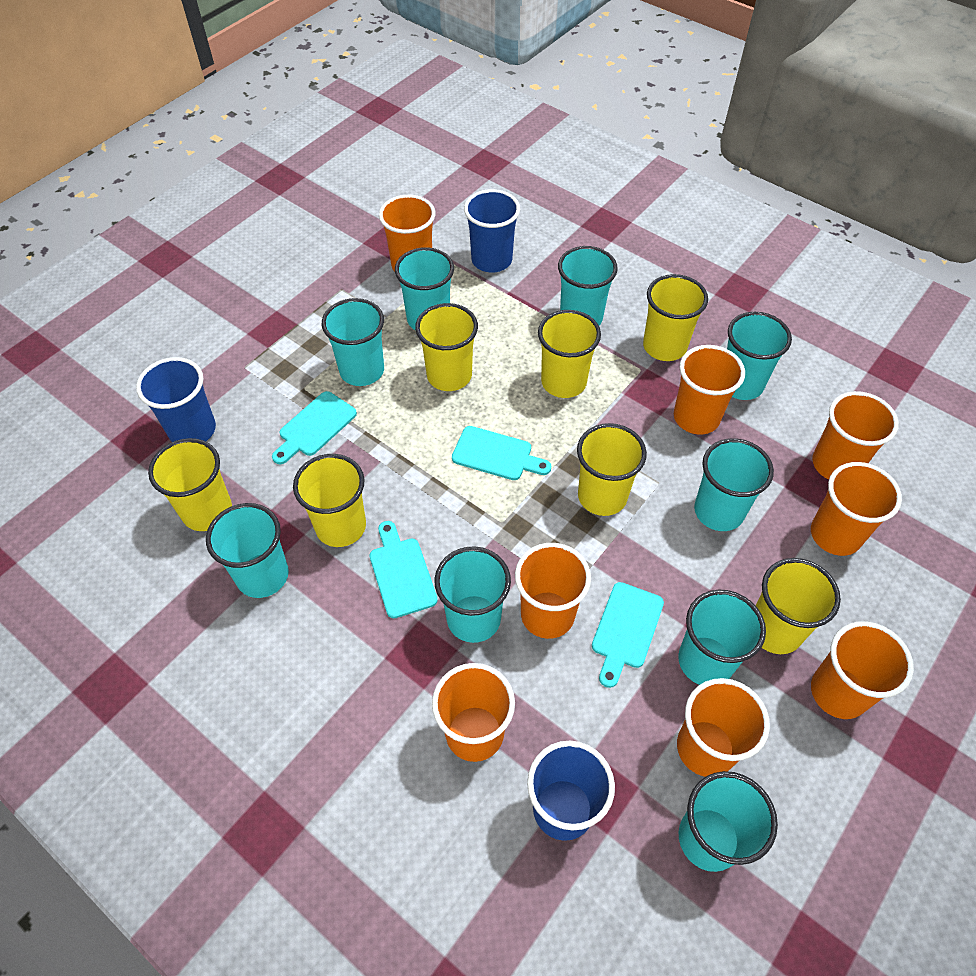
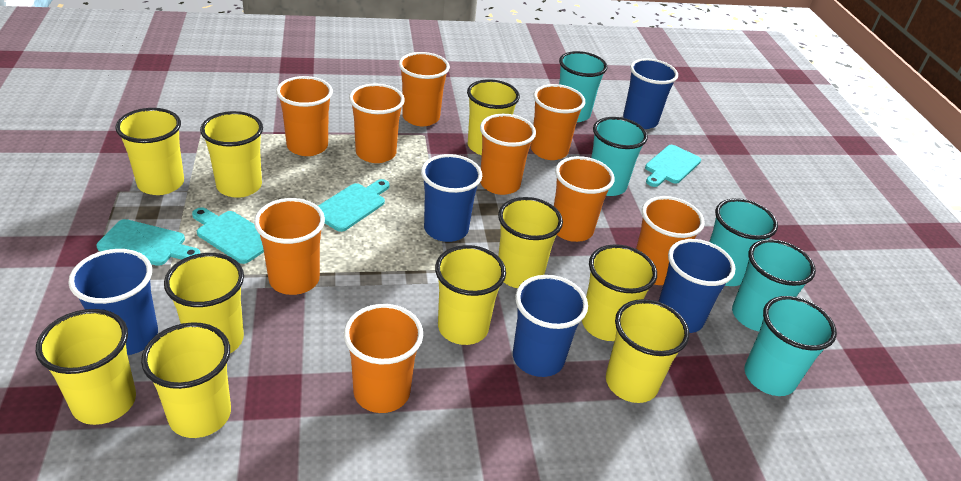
blue cup: [136,357,216,442] [464,189,520,272] [527,741,615,841] = 3 -> [68,249,158,355] [421,154,482,242] [513,275,588,377] [623,58,678,129] [658,239,736,333] = 5
orange cup: [379,195,435,272] [432,663,515,762] [515,543,591,639] [674,345,745,435] [677,678,770,777] [811,462,902,556] [811,621,914,719] [812,391,899,480] = 8 -> [254,198,325,295] [276,76,333,156] [344,304,423,413] [349,84,405,163] [399,52,450,126] [480,114,536,195] [531,84,585,160] [554,156,615,242] [636,196,705,285] = 9
turquoise cup: [206,503,289,598] [322,298,384,386] [395,247,454,330] [434,546,511,643] [558,246,618,325] [678,590,766,685] [679,771,778,872] [694,438,774,531] [727,312,792,400] = 9 -> [559,51,607,122] [591,117,648,196] [709,198,778,286] [732,239,816,331] [744,296,837,396] = 5
yellow cup: [148,438,232,531] [293,454,366,547] [415,303,478,391] [538,310,601,398] [577,423,647,516] [643,274,708,361] [755,558,841,654] = 7 -> [36,309,136,425] [115,108,184,195] [141,322,231,438] [164,253,244,353] [200,111,263,198] [435,245,506,345] [467,79,520,155] [498,197,563,288] [582,244,657,341] [606,299,689,403] = 10

